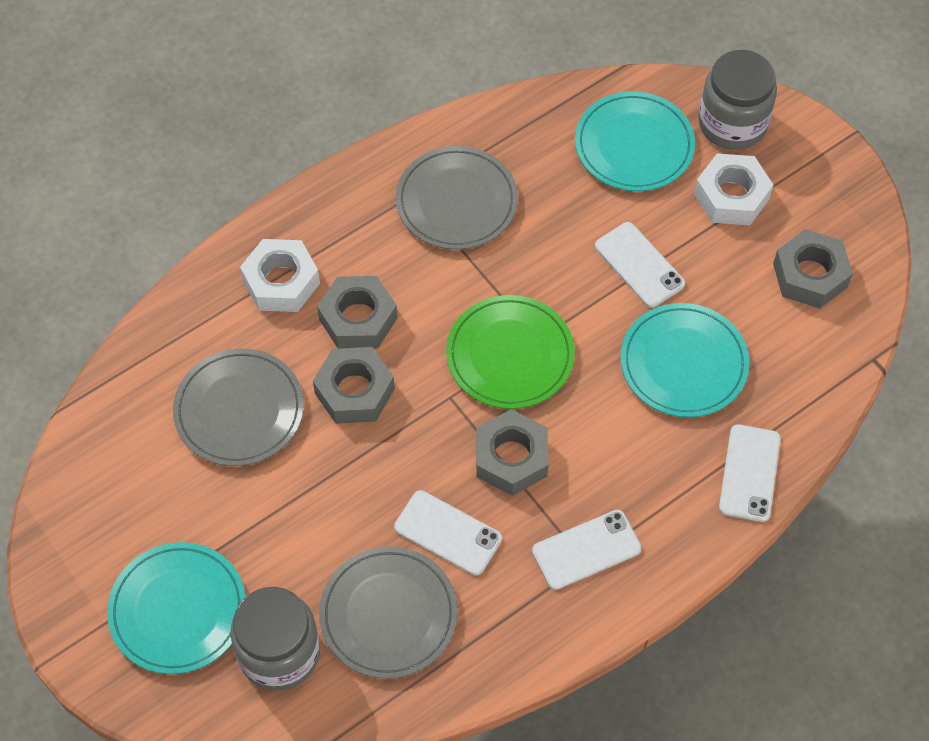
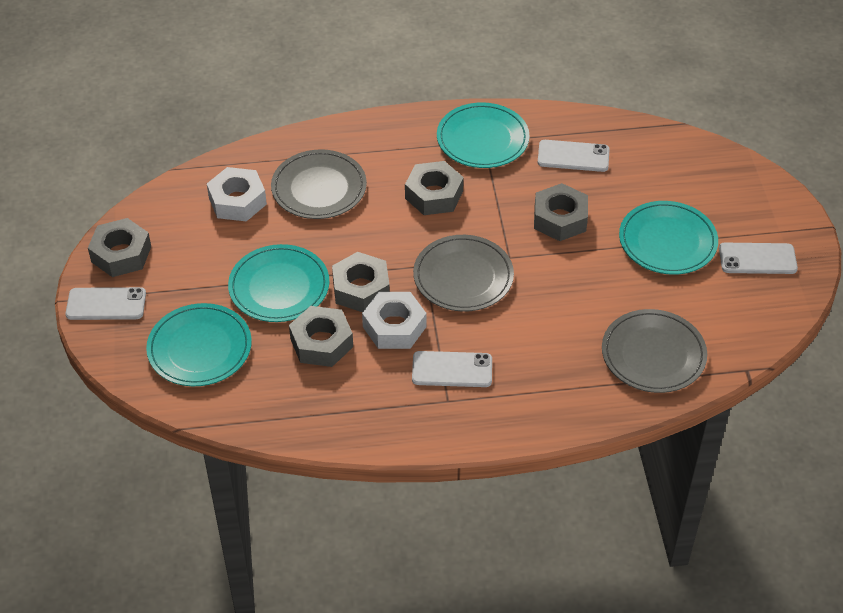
green plate: [446,295,575,409] = 1 -> none = 0
grey jar: [231,587,320,691] [698,50,777,150] = 2 -> none = 0
grey nut: [313,347,395,424] [317,276,397,349] [476,409,549,496] [773,229,853,309] = 4 -> [88,218,151,277] [289,306,353,367] [332,252,390,312] [405,161,464,215] [534,183,588,241] = 5
turquoise plate: [107,542,246,674] [575,91,695,191] [620,303,750,418] = 3 -> [146,303,252,386] [228,244,329,322] [437,102,530,168] [619,201,718,275] = 4

